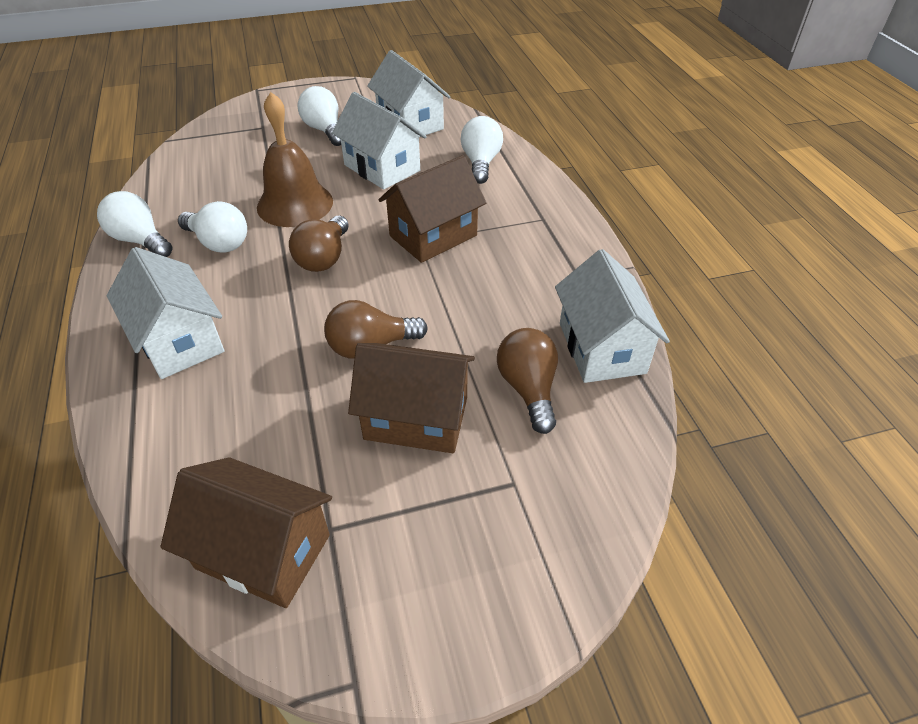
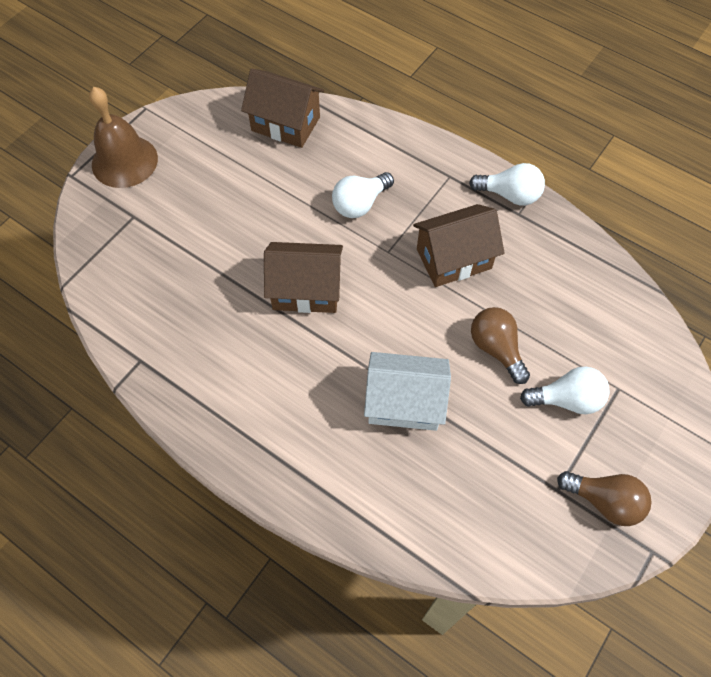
brown light bulb: [289,216,349,272] [324,300,428,359] [497,328,558,434] = 3 -> [471,307,530,384] [557,471,652,526] = 2
white house: [107,247,224,379] [332,92,427,190] [367,50,450,137] [555,249,670,383] = 4 -> [364,352,451,431] = 1
white light bulb: [97,191,172,257] [178,201,247,253] [298,86,341,146] [460,116,503,184] = 4 -> [332,172,394,218] [469,163,545,205] [520,366,610,414] = 3

